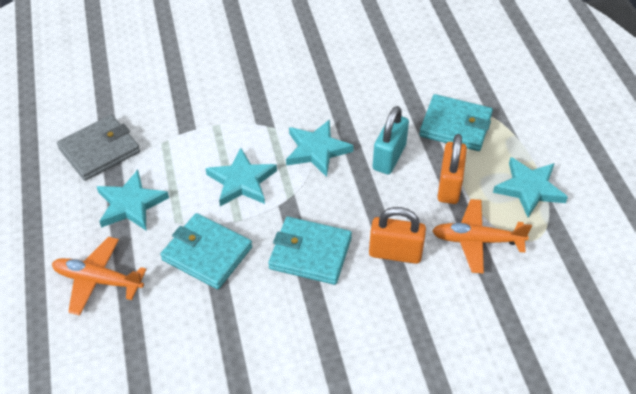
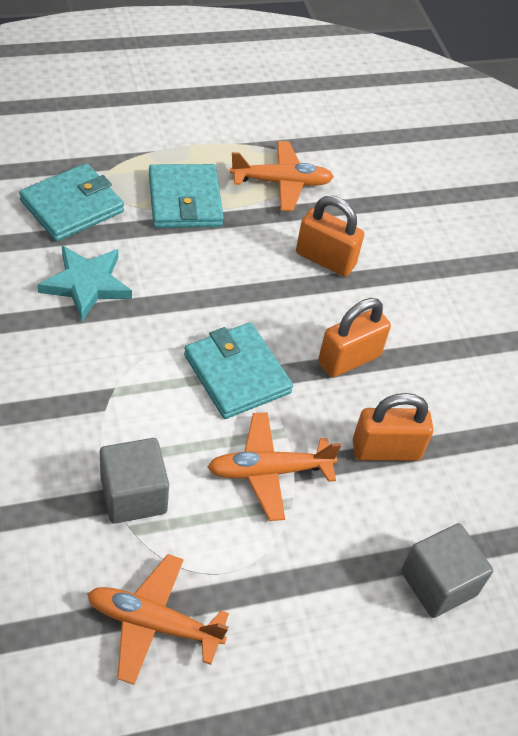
grey cube: none = 0 -> [100,438,169,524] [401,523,493,618] = 2
grey wallet: [57,115,140,181] = 1 -> none = 0
orange padlock: [369,207,426,264] [438,134,467,204] = 2 -> [296,196,364,277] [318,298,391,378] [353,393,433,461] = 3
orange plane: [52,237,147,315] [432,199,532,274] = 2 -> [87,554,229,685] [207,412,341,521] [230,141,334,211] = 3
turquoise padlock: [372,106,409,174] = 1 -> none = 0
turquoise star: [97,170,169,230] [206,148,277,206] [286,119,354,177] [493,157,568,218] = 4 -> [37,246,132,321] = 1

